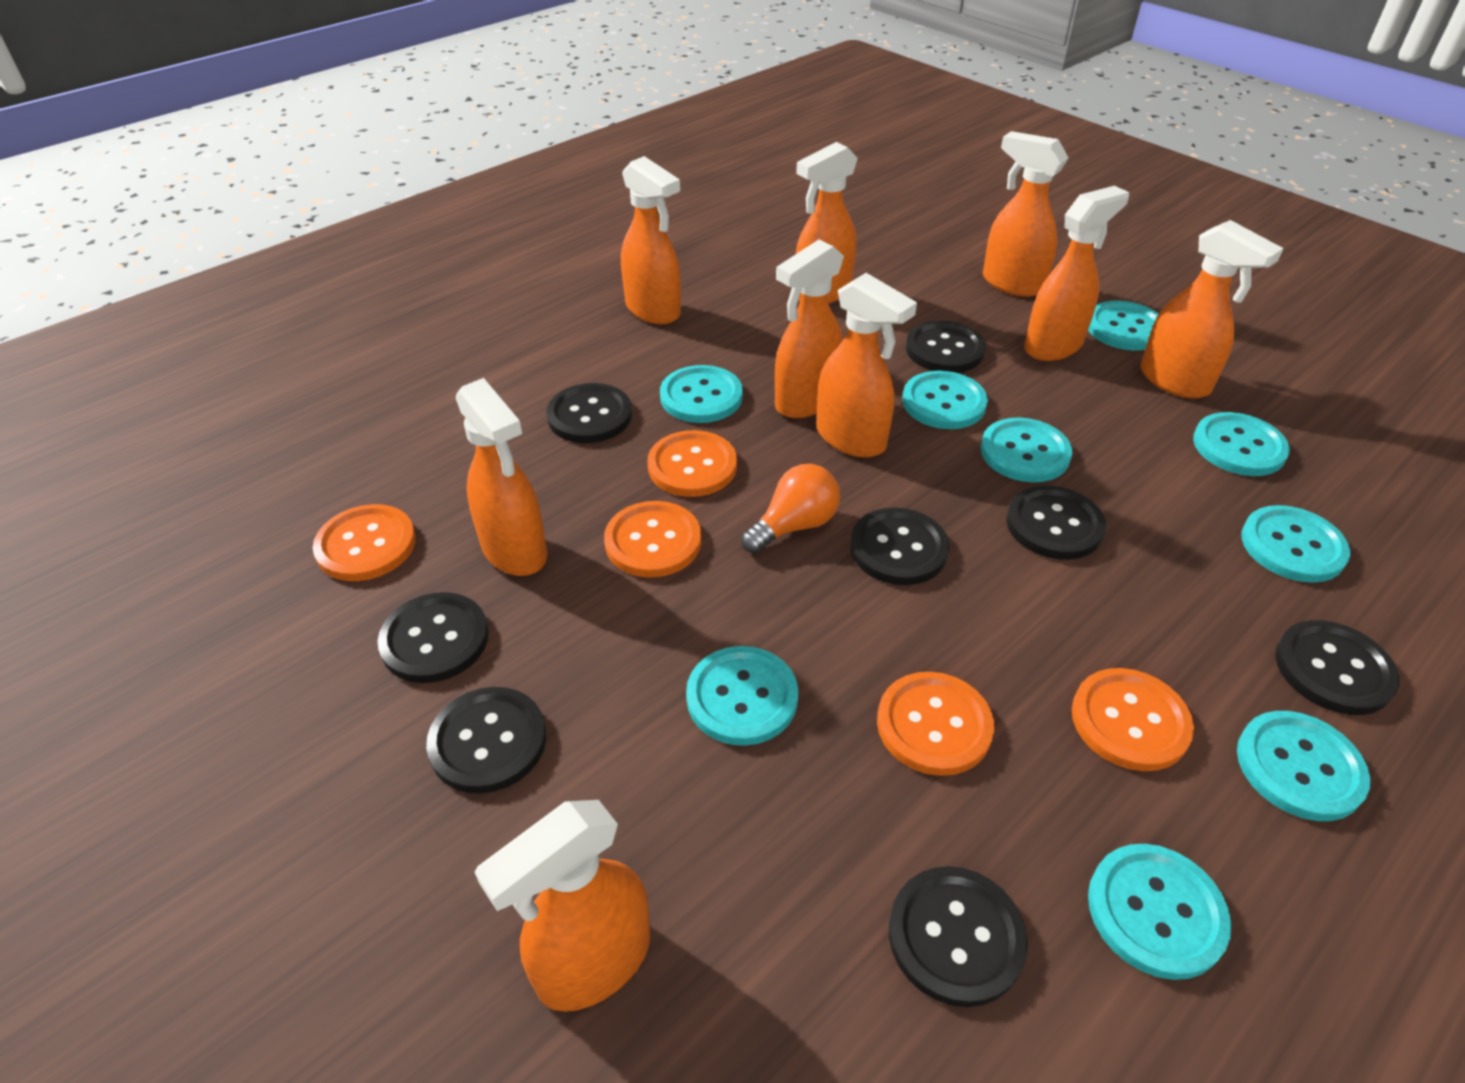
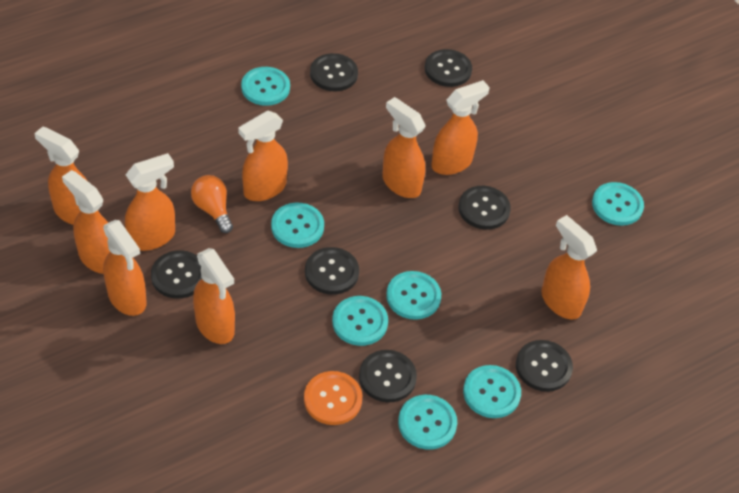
black button: [378,592,489,683] [426,687,546,794] [546,383,632,443] [850,507,949,585] [889,866,1028,1007] [906,321,986,373] [1006,485,1106,560] [1275,620,1399,715] = 8 -> [151,250,202,299] [305,247,359,295] [310,53,358,91] [359,350,417,402] [425,49,472,87] [458,186,511,230] [516,340,573,392] = 7
orange button: [313,504,416,581] [604,501,701,577] [648,430,737,497] [877,672,994,776] [1072,668,1194,771] = 5 -> [304,371,362,425] = 1
turquoise button: [660,365,743,423] [686,646,798,746] [902,371,988,429] [981,418,1073,482] [1088,300,1159,351] [1088,844,1231,980] [1193,412,1290,476] [1237,711,1370,821] [1241,505,1350,583] = 9 -> [241,67,290,106] [271,203,324,248] [332,296,388,346] [386,271,441,320] [398,395,457,450] [463,365,521,418] [592,182,644,226] = 7

